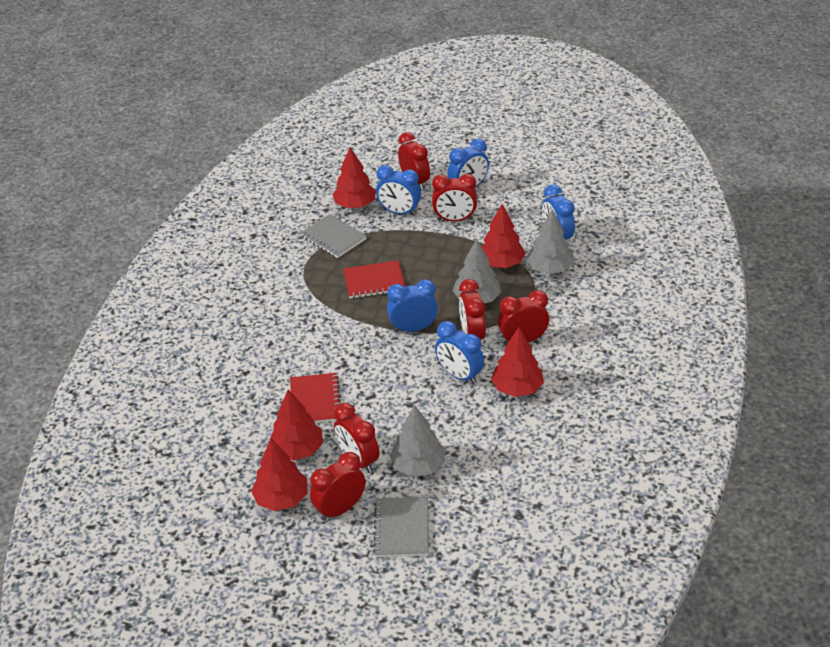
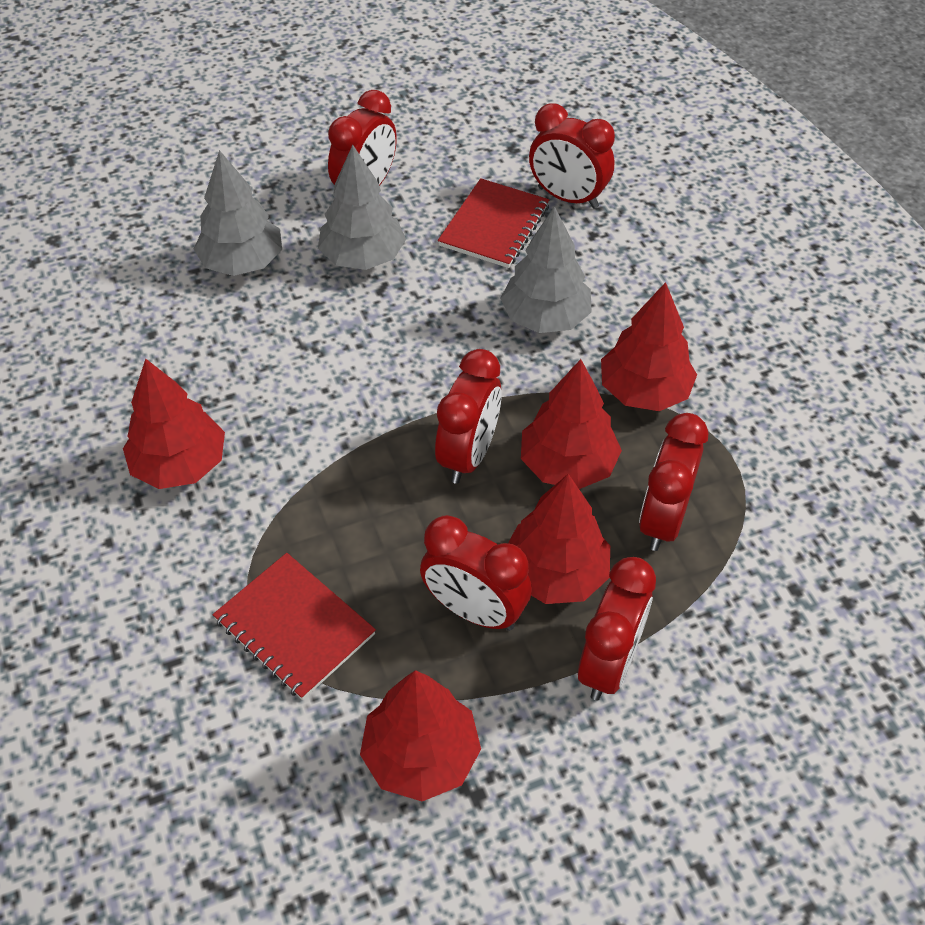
blue clock: [376,165,421,216] [387,279,438,333] [435,321,484,384] [448,138,489,187] [542,184,575,240] = 5 -> none = 0
grey notebook: [300,214,367,258] [373,497,429,557] = 2 -> none = 0

